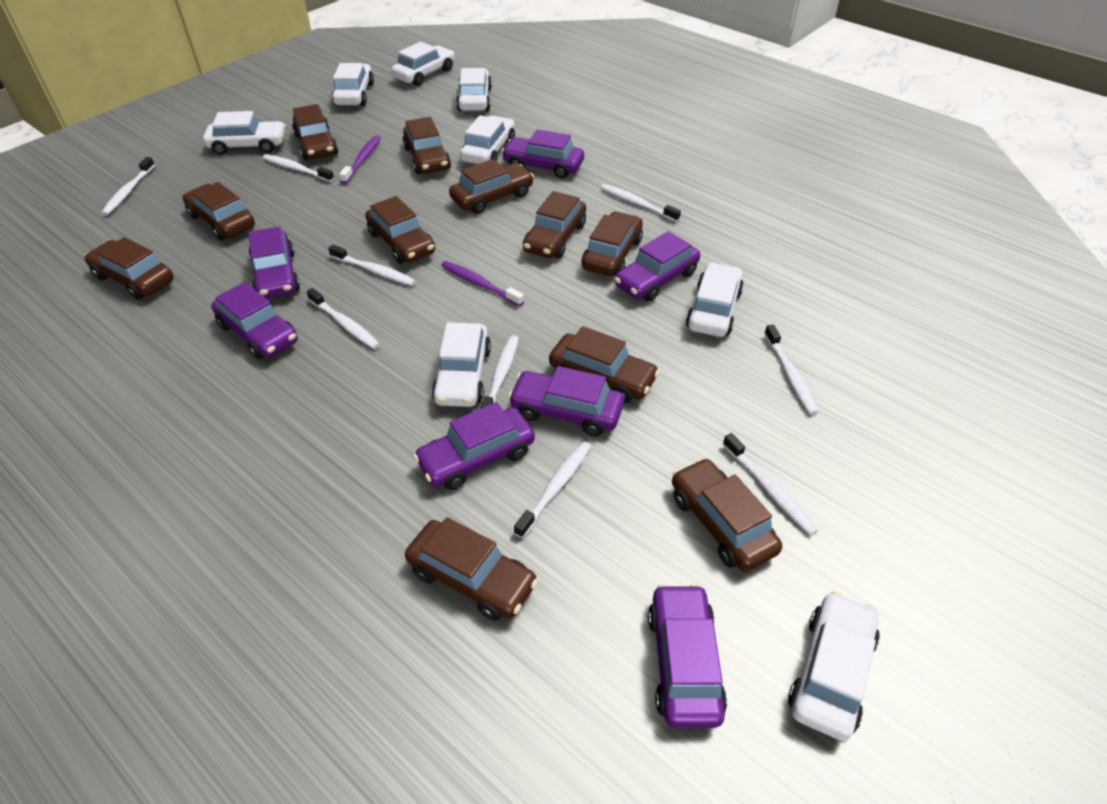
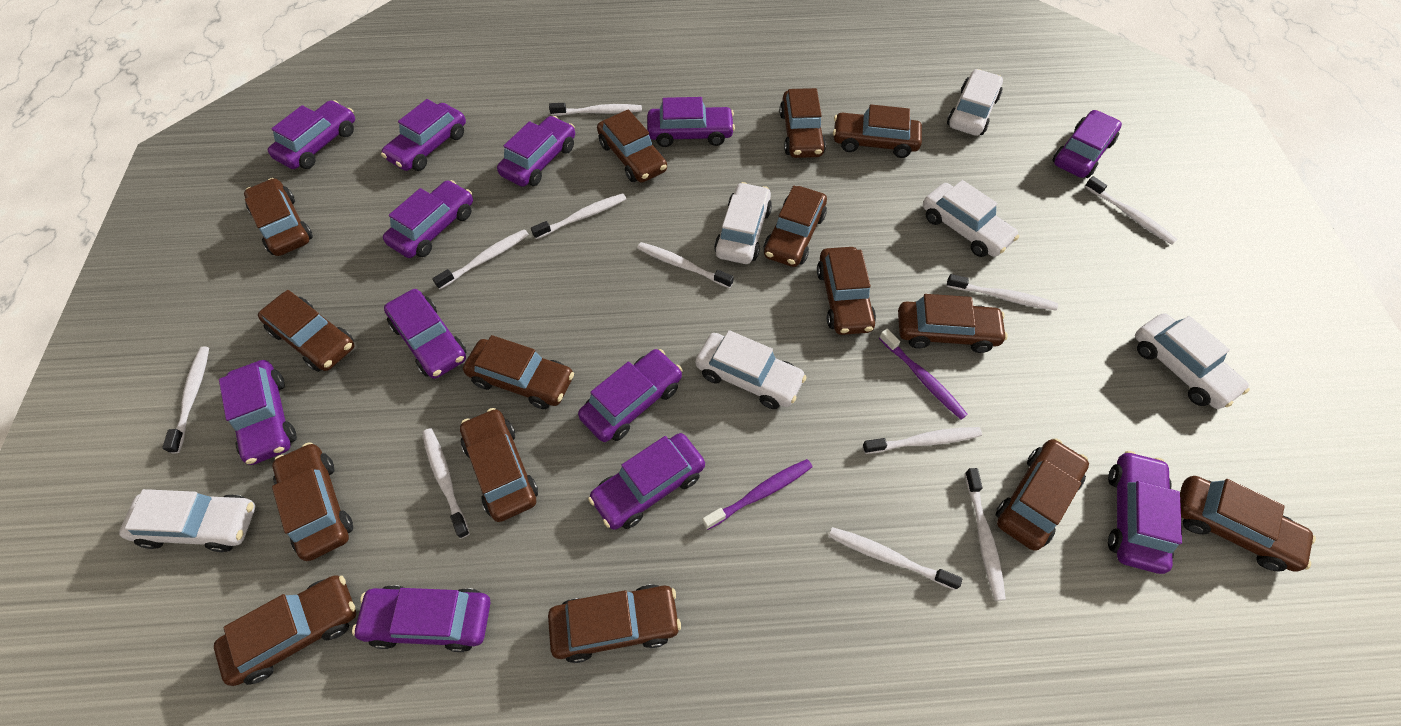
brown car: [84,237,174,300] [182,182,255,241] [292,104,338,160] [365,196,435,264] [403,117,451,174] [405,517,538,621] [449,159,534,214] [523,191,586,258] [549,326,660,403] [582,211,643,276] [672,458,782,572] = 11 -> [214,575,356,686] [244,178,313,256] [258,290,354,372] [272,442,353,561] [460,408,538,522] [463,335,574,409] [548,584,681,663] [597,109,667,183] [763,186,827,267] [780,88,826,158] [817,247,876,335] [833,104,922,158] [898,294,1008,353] [996,438,1089,551] [1180,476,1316,572] = 15
purple car: [211,282,298,359] [249,227,300,299] [413,402,535,490] [501,129,584,179] [508,366,624,436] [614,231,700,302] [648,584,727,728] = 7 -> [219,360,297,465] [268,100,355,169] [352,585,490,652] [381,99,466,171] [383,180,473,258] [384,289,467,379] [497,116,575,187] [578,349,683,442] [588,433,705,530] [647,97,735,147] [1052,110,1122,178] [1108,451,1182,574] = 12
white car: [203,111,286,155] [332,63,374,106] [391,42,455,86] [432,322,491,407] [456,68,492,111] [460,115,515,164] [686,262,744,337] [788,591,880,741] = 8 -> [119,489,255,552] [695,330,806,409] [714,182,772,264] [923,180,1019,257] [947,69,1003,136] [1135,313,1250,409] = 6
white toothbrush: [101,157,155,215] [263,154,334,182] [307,288,380,349] [328,245,416,286] [480,335,519,409] [514,441,591,538] [601,184,681,222] [723,433,818,536] [764,325,818,415] = 9 -> [162,347,209,453] [422,428,470,539] [432,229,529,289] [531,193,626,239] [549,103,642,116] [637,242,734,288] [829,527,962,590] [863,427,982,454] [946,274,1058,311] [965,468,1006,601] [1085,176,1177,245] = 11

